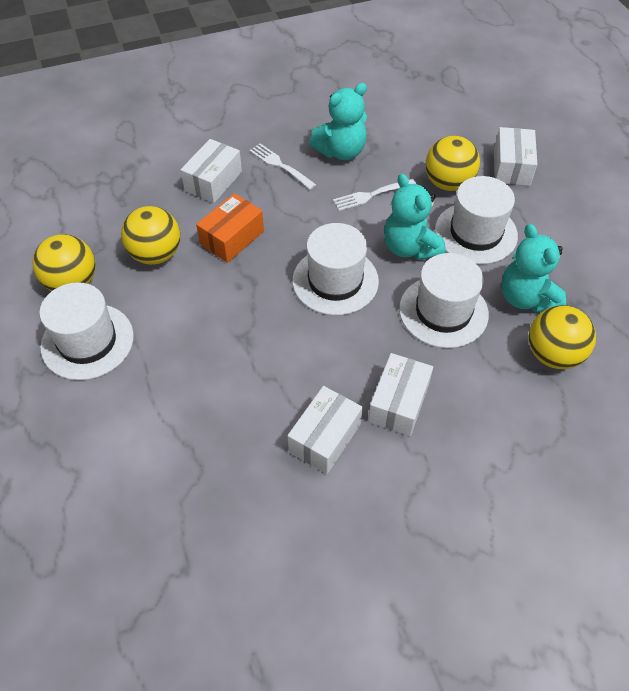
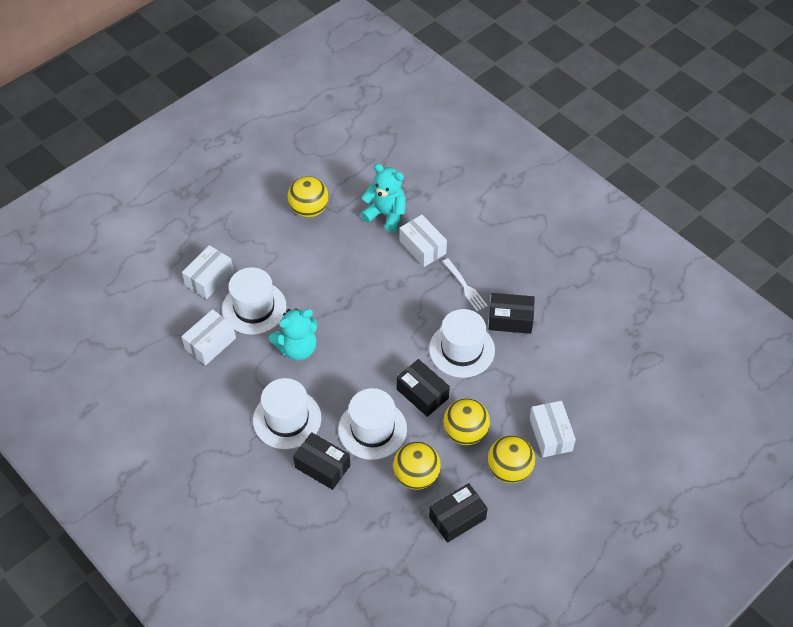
black box: none = 0 -> [293,432,350,490] [396,359,450,417] [429,483,488,543] [489,293,535,334] = 4
orange box: [196,193,264,263] = 1 -> none = 0
turquoise teddy bear: [309,83,367,160] [384,174,446,260] [501,224,566,313] = 3 -> [269,308,317,360] [360,164,406,232] = 2
white fork: [249,143,316,190] [333,179,416,211] = 2 -> [442,258,488,312] = 1

